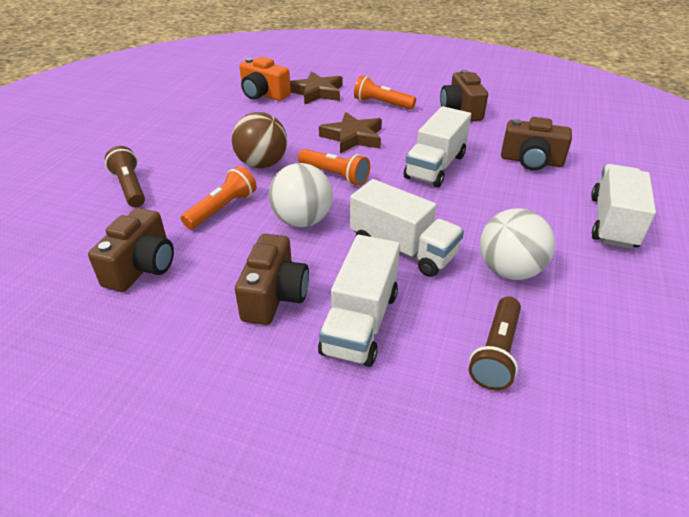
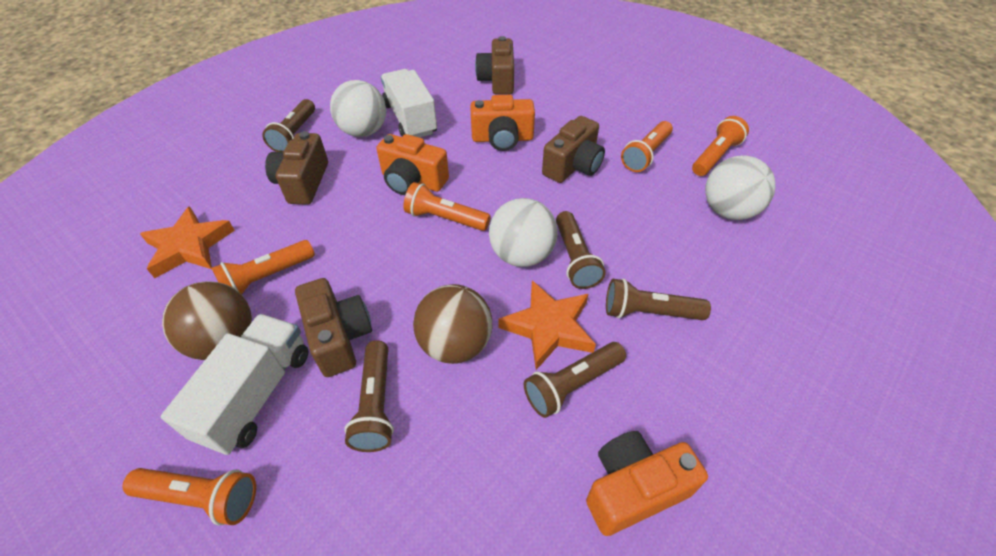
brown ball: [232,112,287,168] = 1 -> [162,281,252,360] [413,284,492,364] = 2
brown flashlight: [105,146,145,207] [469,297,521,390] = 2 -> [262,99,315,152] [344,340,394,452] [524,342,626,418] [556,211,606,289] [606,278,711,320] = 5
brown star: [290,71,343,105] [319,112,382,153] = 2 -> none = 0
orange camera: [239,57,291,101] = 1 -> [376,134,449,195] [471,95,535,151] [586,431,708,536] = 3
orange flashlight: [181,166,257,229] [298,149,370,186] [354,76,416,110] = 3 -> [123,468,256,526] [212,240,315,295] [403,182,491,231] [621,121,673,172] [692,116,749,176] = 5
orange star: none = 0 -> [140,206,235,278] [499,280,596,370] = 2
white ball: [269,163,333,227] [480,208,555,280] = 2 -> [330,80,386,137] [489,198,557,267] [705,155,776,220] = 3
white truck: [318,235,400,367] [350,179,464,277] [404,106,471,188] [591,164,656,249] = 4 -> [160,314,308,455] [381,69,437,138] = 2

